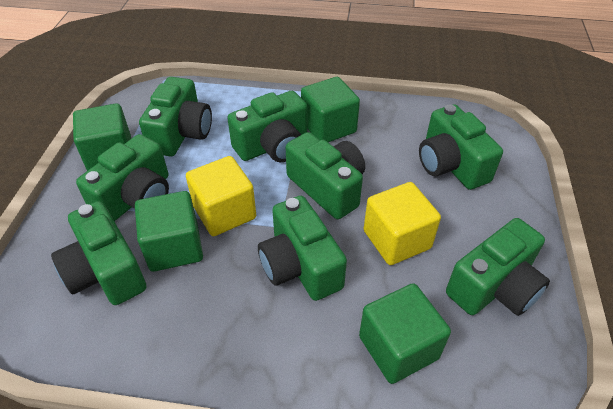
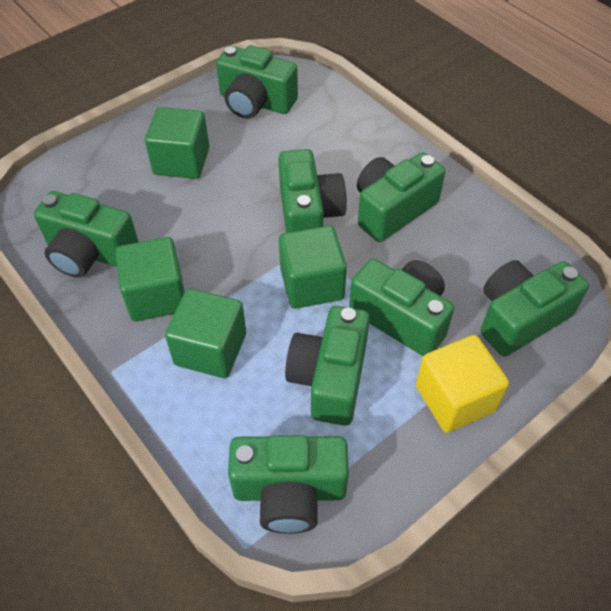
yellow cube: [186,156,256,236] [364,182,441,265] = 2 -> [416,335,509,433] = 1

